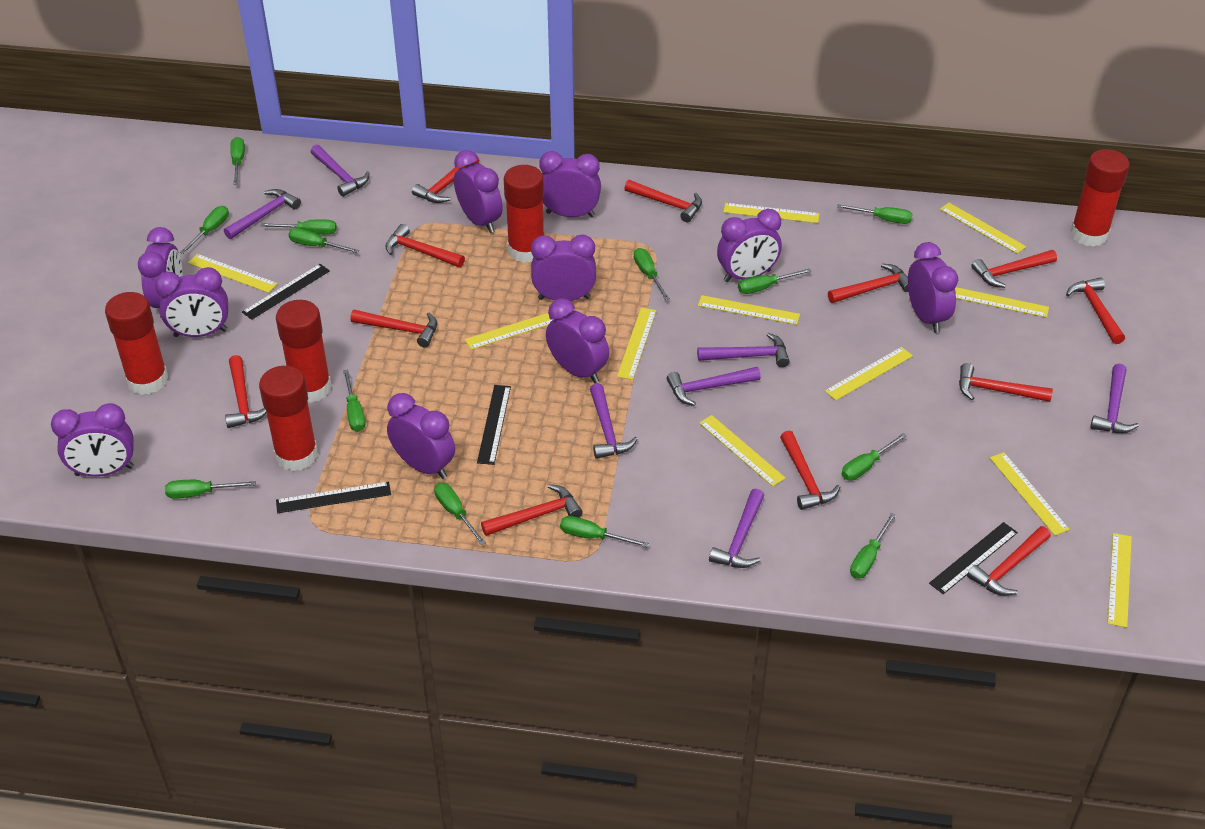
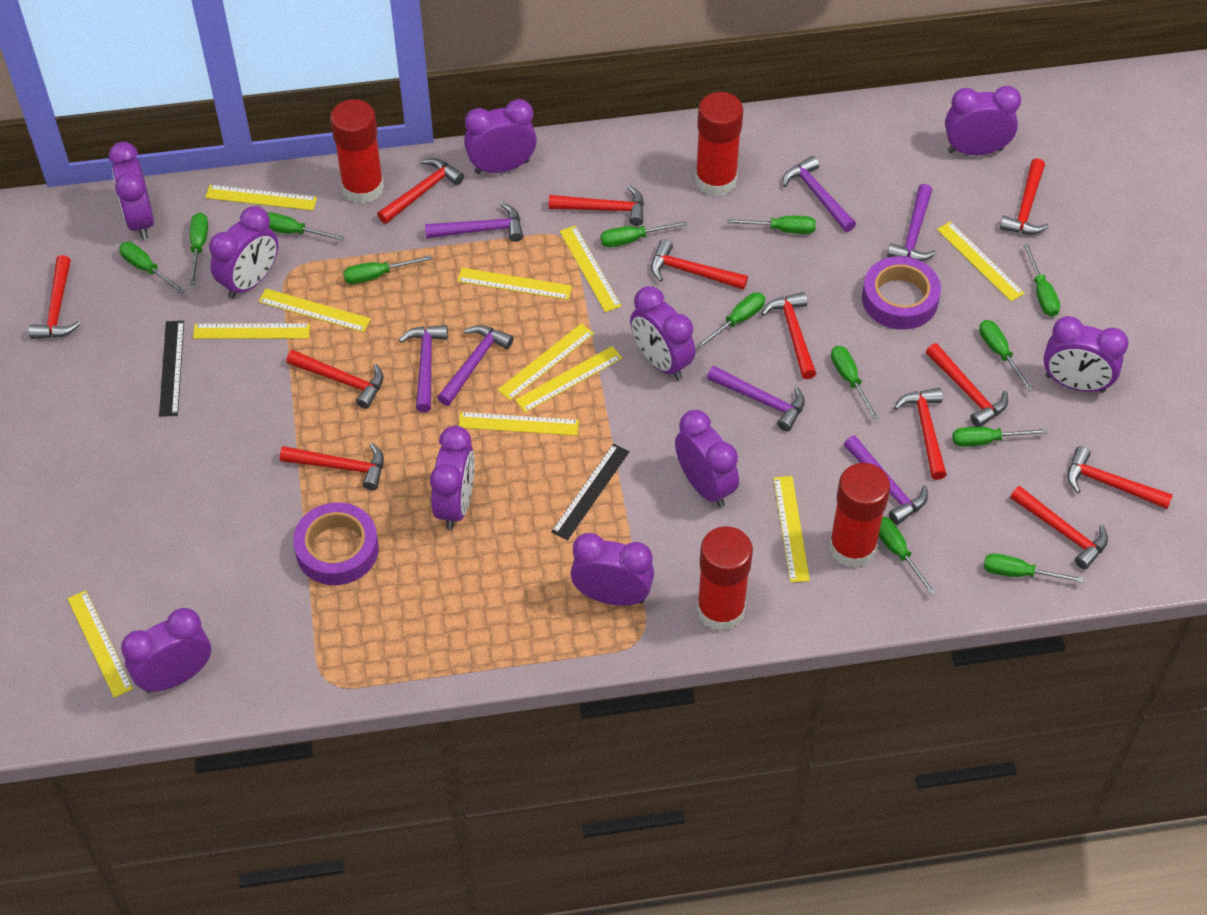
black ruler: [242,264,330,320] [276,482,391,513] [477,385,511,465] [929,522,1018,594] = 4 -> [159,321,184,416] [551,444,630,540] = 2
purple tape: none = 0 -> [293,502,379,585] [862,256,941,330] = 2
red glue stick: [105,292,168,395] [259,366,318,471] [276,300,332,403] [504,165,544,263] [1070,149,1129,247] = 5 -> [330,99,384,204] [695,92,743,196] [697,526,753,631] [829,463,890,568] = 4

